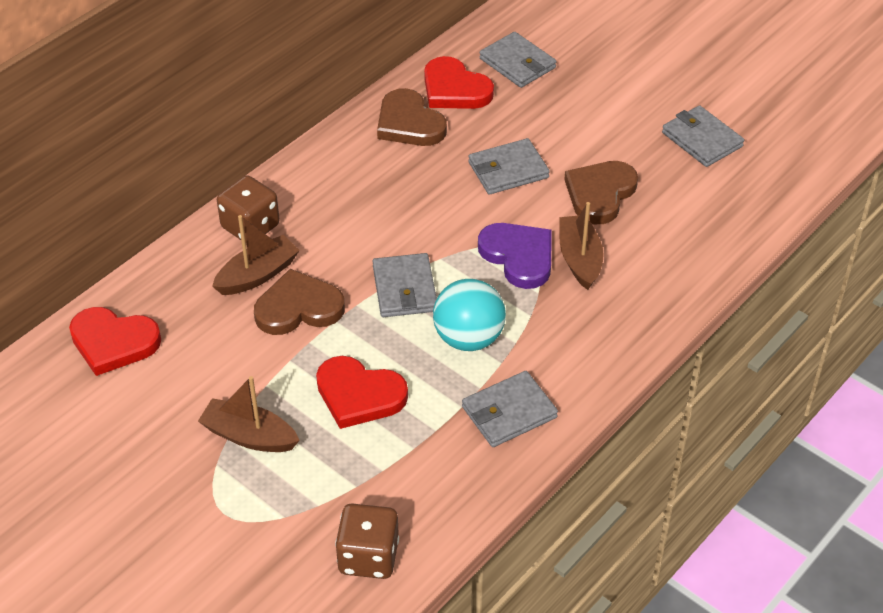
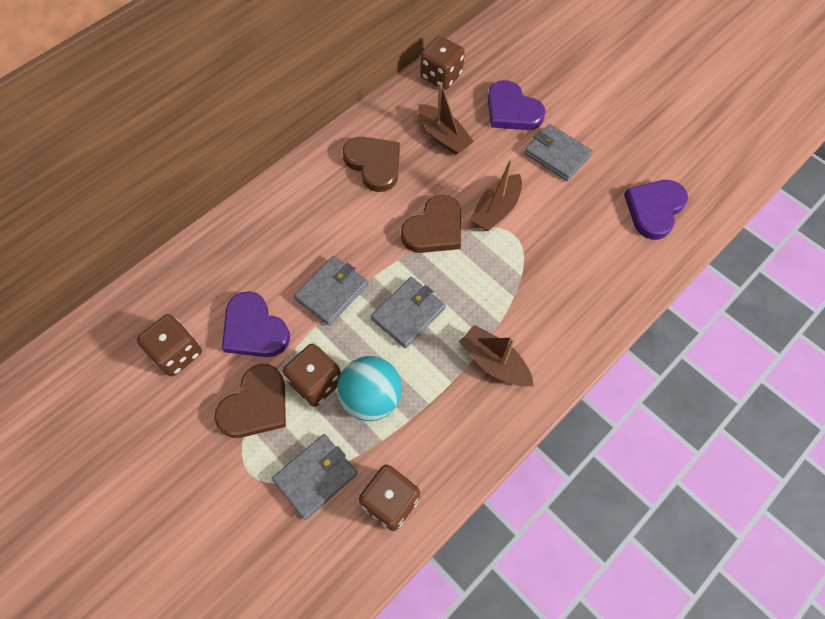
brown dice: [217,175,280,241] [335,504,399,579] = 2 -> [137,314,202,376] [283,344,341,407] [359,465,420,531] [420,36,465,90] = 4
grey wallet: [373,253,437,317] [462,371,558,447] [468,138,550,195] [480,32,557,88] [662,105,744,167] = 5 -> [272,434,357,520] [294,256,368,326] [371,277,446,348] [524,124,593,181] = 4
purple heart: [478,223,552,289] = 1 -> [222,291,290,357] [488,80,545,130] [624,180,688,240] = 3
red heart: [69,307,161,376] [316,356,408,429] [424,56,494,109] = 3 -> none = 0

